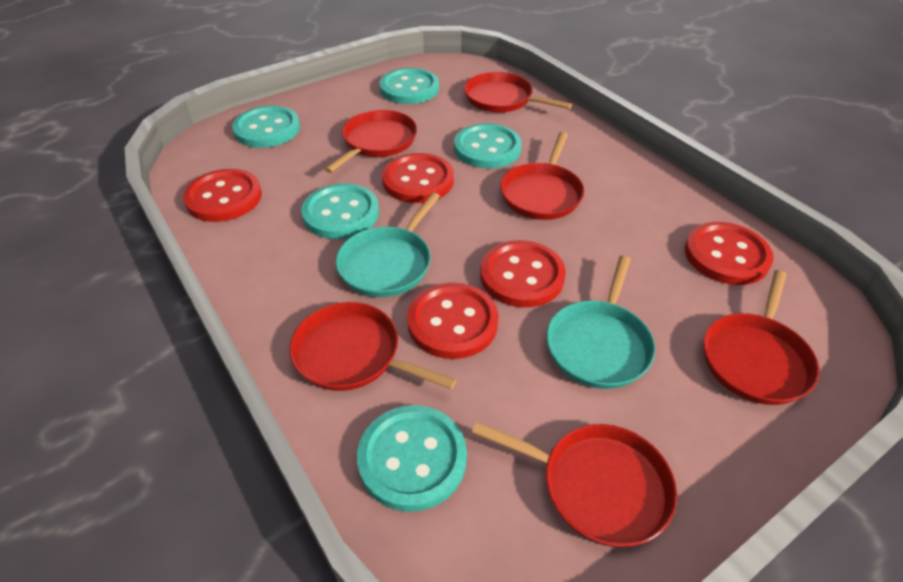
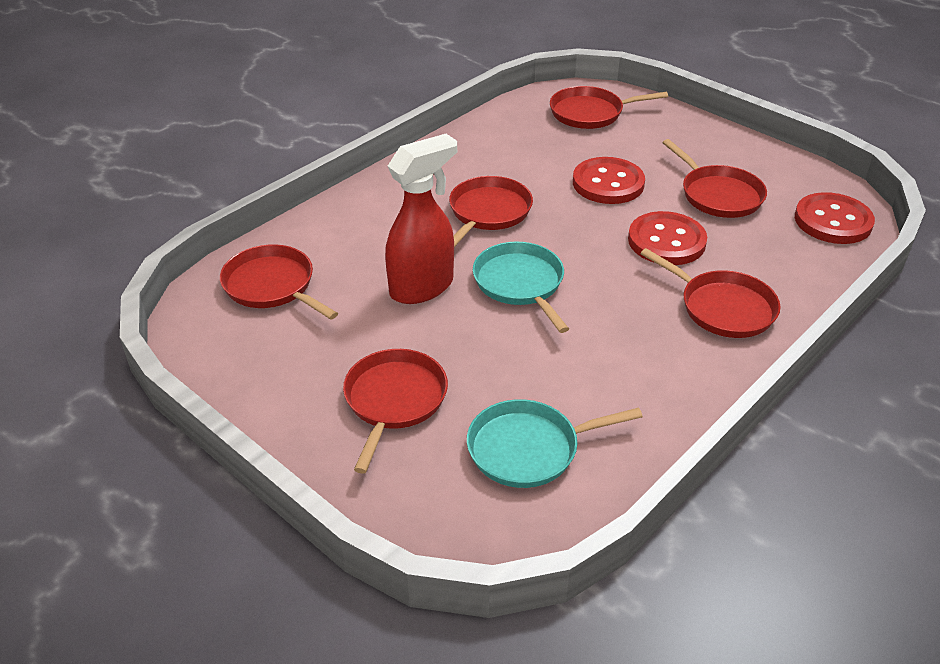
red button: [183,169,262,222] [382,153,454,203] [407,283,499,359] [480,240,566,307] [685,222,774,285] = 5 -> [573,157,645,204] [628,211,707,265] [795,192,875,244] = 3
red spray bottle: none = 0 -> [385,134,457,304] = 1
turquoise button: [232,106,300,148] [301,183,379,239] [357,405,467,512] [380,68,439,104] [454,123,522,168] = 5 -> none = 0

